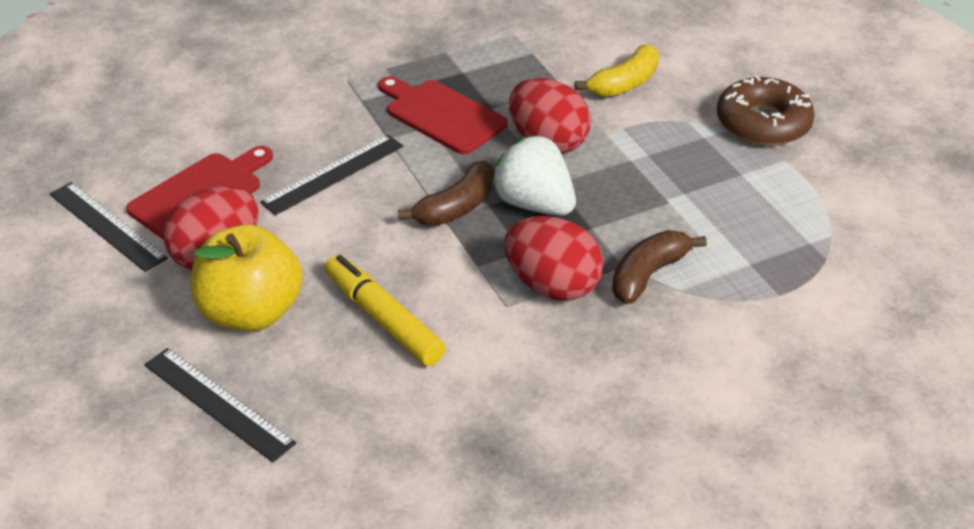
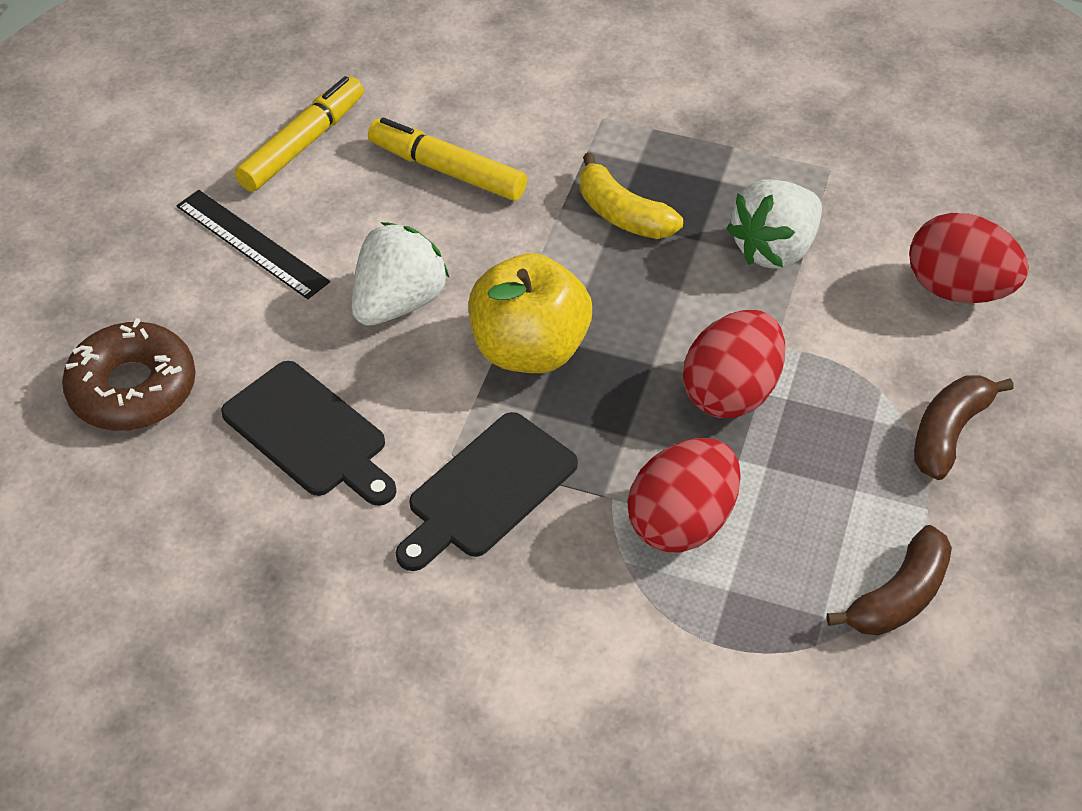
black cutting board: none = 0 -> [221,361,396,506] [396,412,578,571] = 2
black ruler: [50,182,168,272] [144,348,296,462] [260,135,403,215] = 3 -> [176,190,330,299] = 1
red cutting board: [126,146,273,239] [378,76,508,155] = 2 -> none = 0
white strawberry: [491,135,576,216] = 1 -> [352,222,450,326] [726,179,822,269] = 2
yellow marker: [325,255,446,366] = 1 -> [235,76,364,192] [368,117,527,201] = 2

